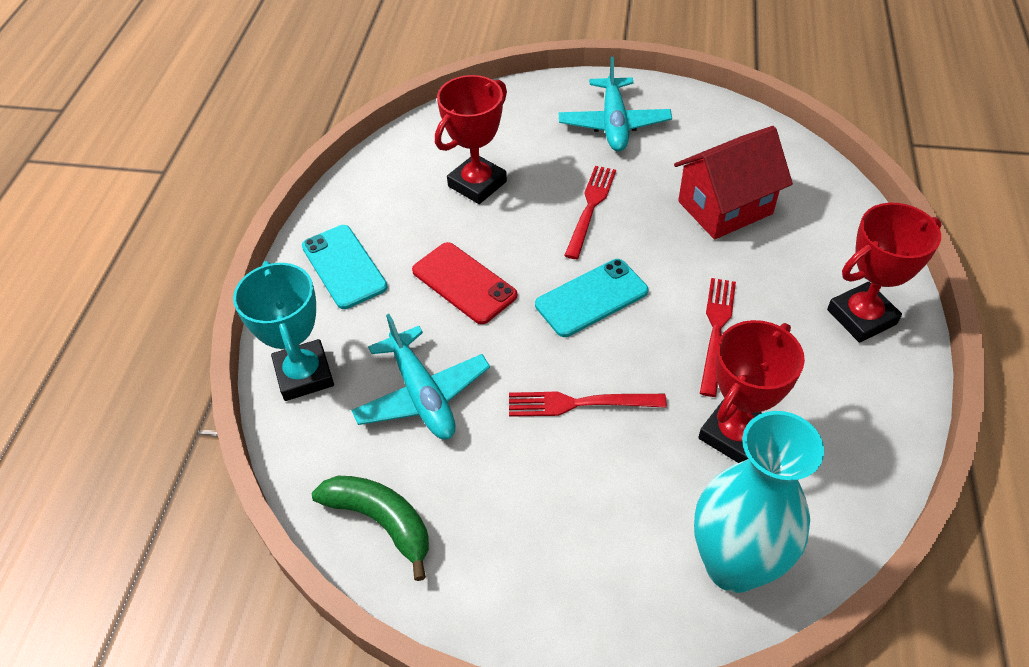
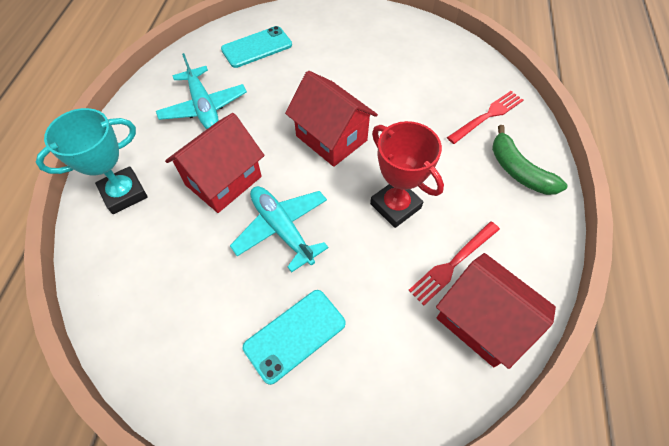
red fork: [509,392,667,417] [564,166,616,259] [700,278,736,397] = 3 -> [408,221,500,305] [447,91,523,144] = 2
red house: [674,126,793,239] = 1 -> [165,113,265,213] [285,71,378,167] [436,253,556,369] = 3
red phone: [412,242,517,324] = 1 -> none = 0
red trophy: [435,75,507,204] [698,320,805,463] [827,203,942,343] = 3 -> [370,121,444,228] = 1
turquoise vase: [694,411,824,593] = 1 -> none = 0

